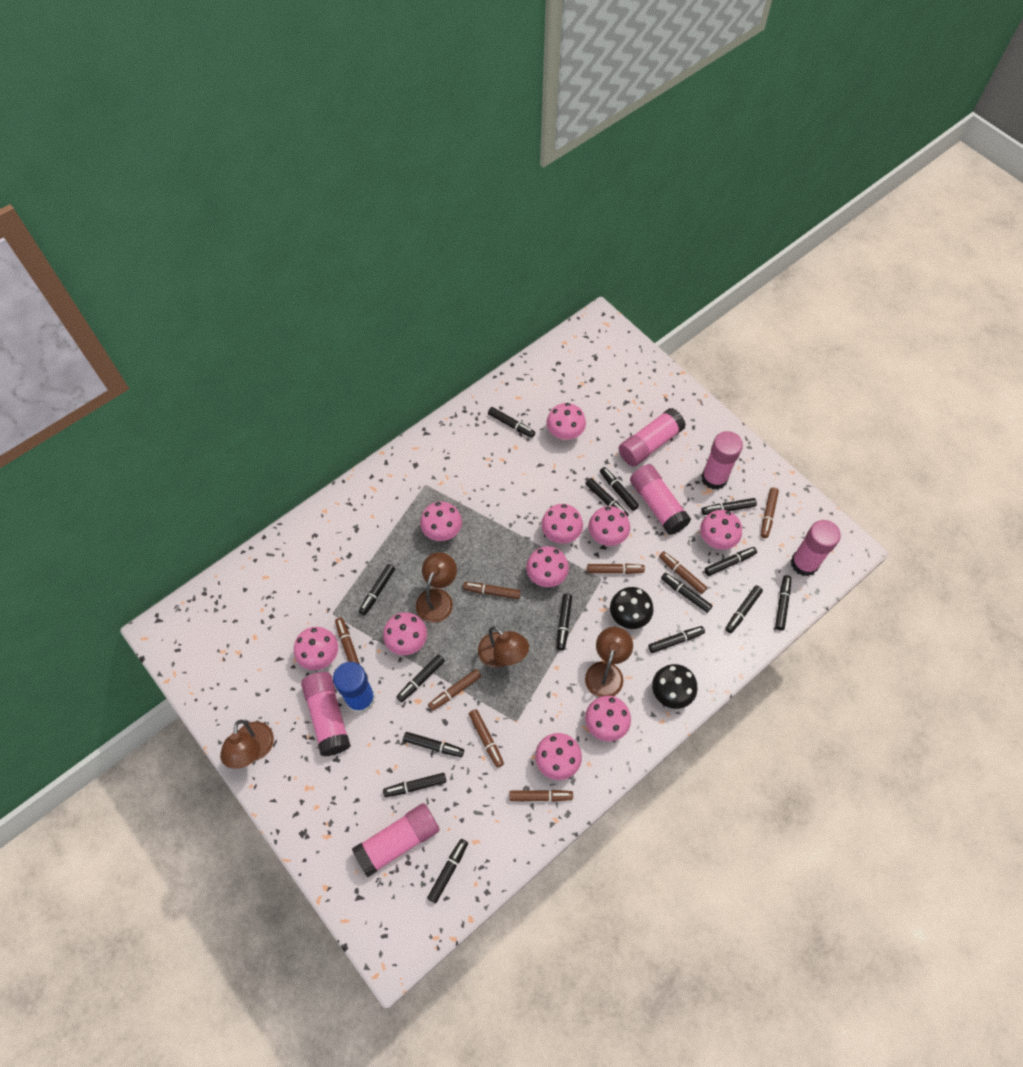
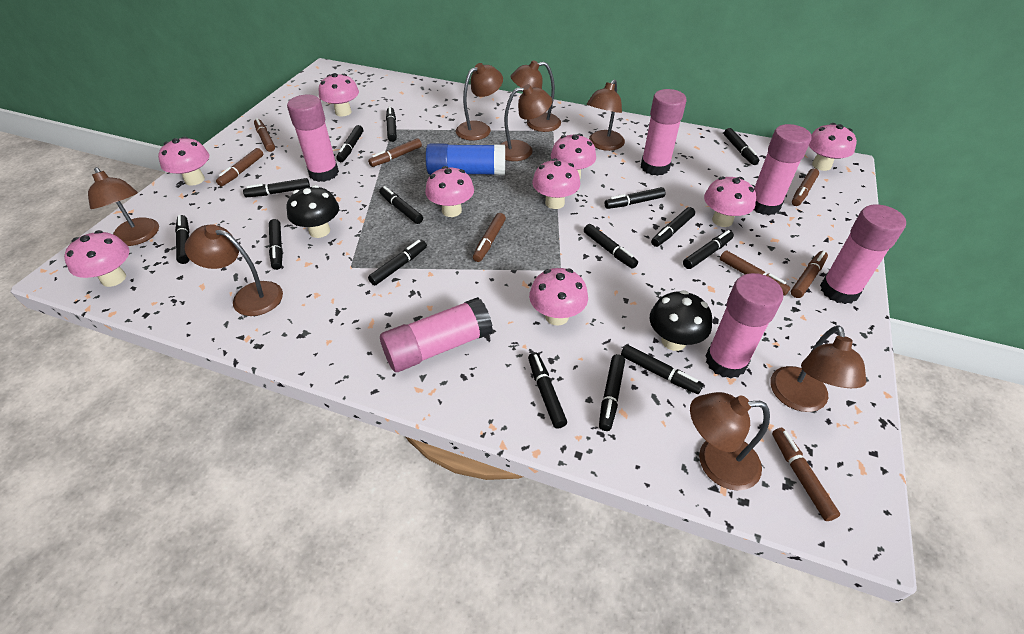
brown lamp: [220,720,274,768] [416,552,457,623] [478,626,529,668] [585,627,633,697] = 4 -> [88,167,159,246] [185,224,283,316] [456,63,503,141] [501,84,552,161] [510,60,561,132] [587,80,625,151] [690,392,770,491] [770,325,866,412] = 8
pink mushroom: [294,627,338,670] [383,612,427,655] [420,502,462,541] [526,546,569,587] [535,733,582,780] [541,504,583,544] [547,403,586,440] [585,696,631,741] [588,506,630,546] [700,510,742,550] = 10 -> [64,230,129,287] [158,136,209,186] [319,73,359,117] [425,166,474,217] [529,268,588,326] [532,158,580,209] [551,134,596,178] [704,176,756,227] [809,123,857,171] = 9

